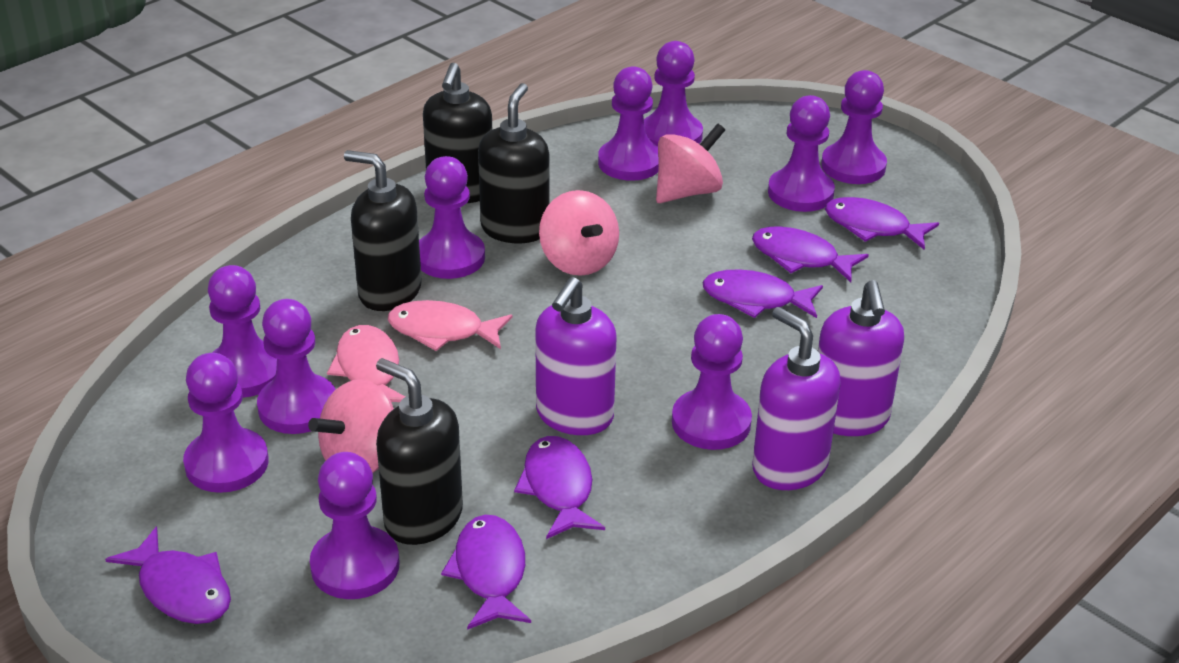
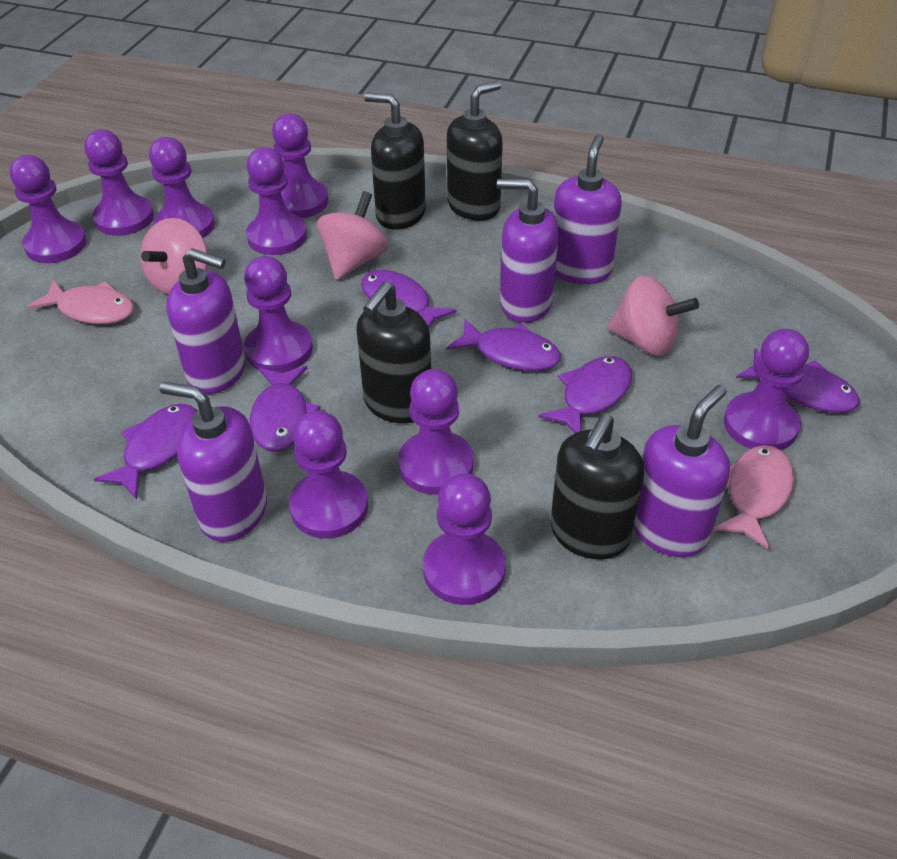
purple soap dispenser: [535,277,617,435] [752,307,841,490] [818,280,904,436] = 3 -> [160,382,267,542] [166,248,246,394] [497,179,559,323] [553,134,622,284] [633,385,730,557] = 5

